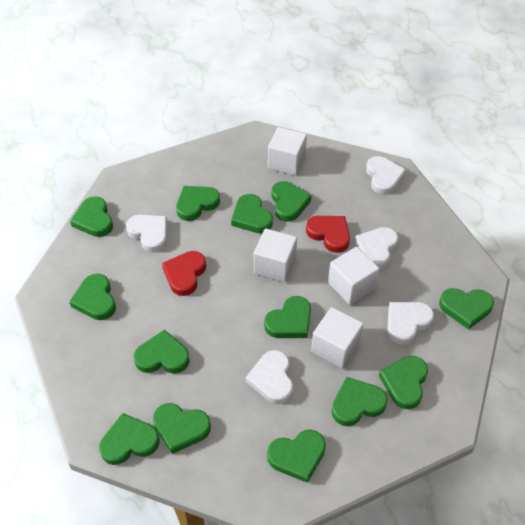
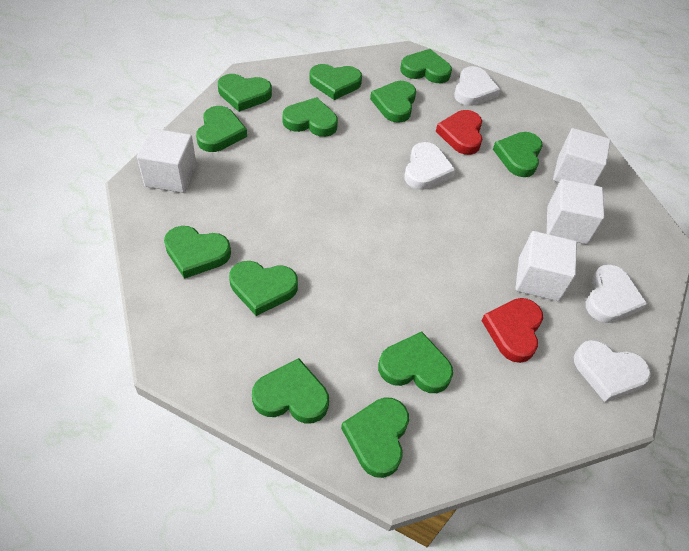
green heart: [69,274,116,320] [70,196,113,237] [99,413,160,465] [134,330,190,374] [153,403,211,454] [176,186,220,221] [231,194,273,233] [264,296,311,338] [267,430,326,483] [272,181,311,222] [332,377,387,426] [379,356,428,409] [439,288,494,330] = 13 -> [164,226,231,279] [196,106,247,152] [218,74,272,112] [229,261,298,316] [252,358,329,424] [283,97,338,137] [309,64,362,100] [341,397,409,478] [370,81,416,123] [378,332,453,393] [400,49,452,83] [493,132,543,177] = 12
white heart: [126,214,168,253] [246,350,293,404] [355,227,398,269] [366,156,406,195] [387,302,434,345] = 5 -> [404,142,456,190] [454,66,500,106] [574,340,651,402] [586,264,647,323] = 4

